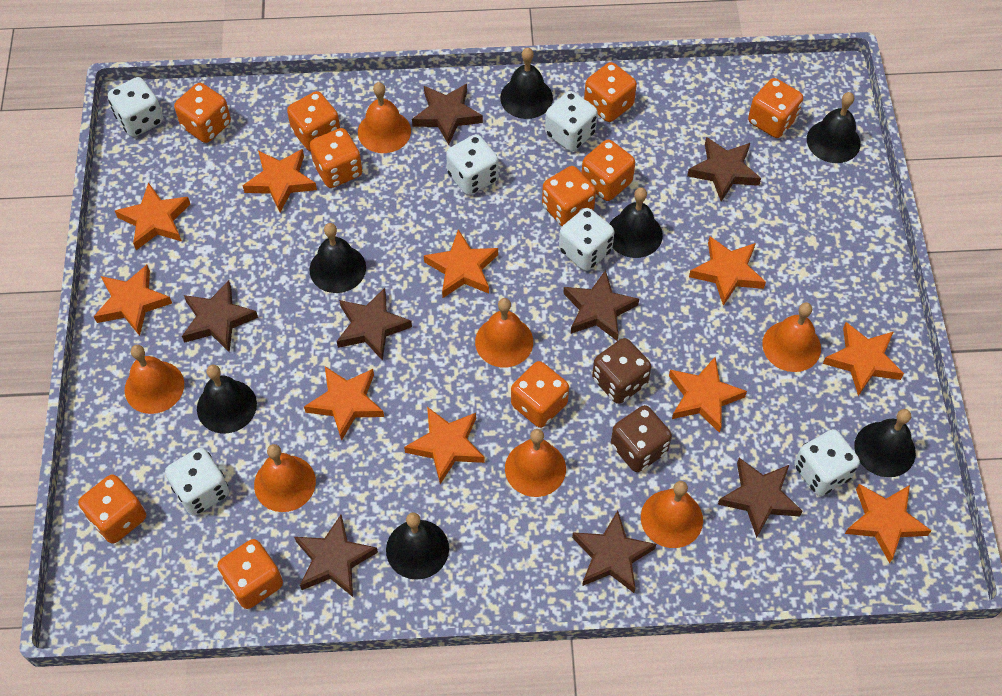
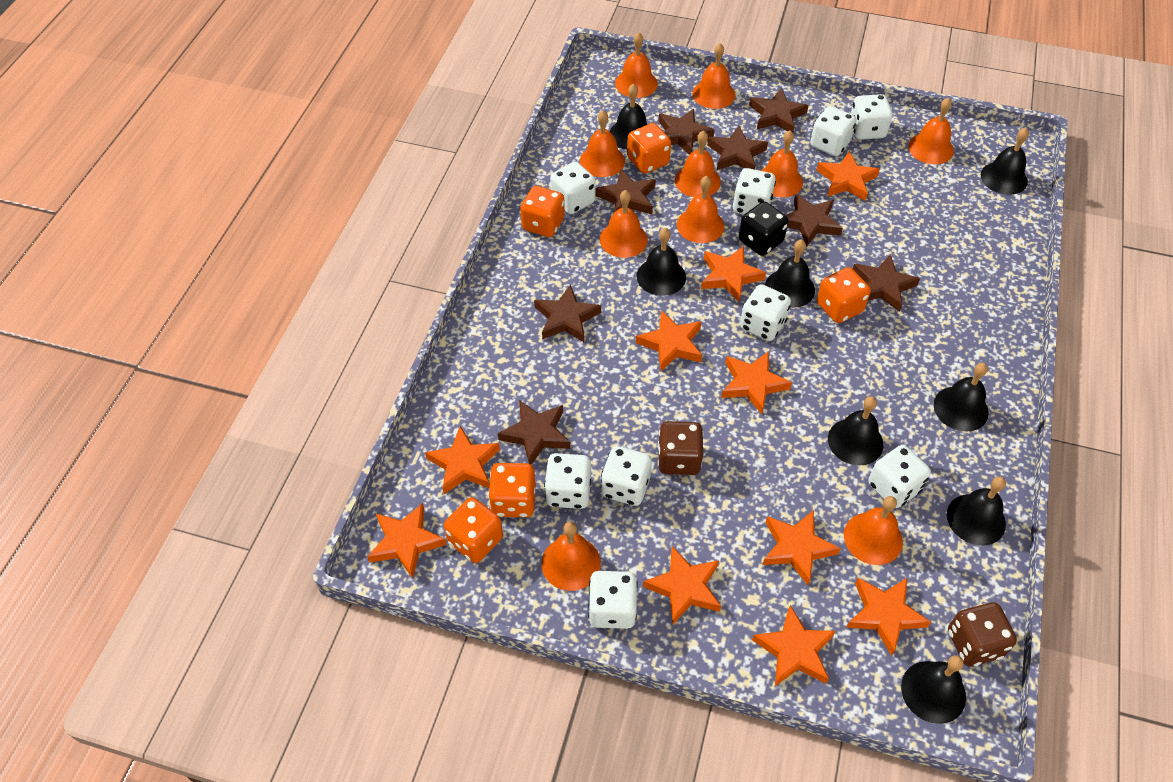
black bell: [197,364,257,433] [309,223,366,293] [386,512,449,580] [500,48,553,119] [610,187,663,258] [807,92,861,163] [854,409,916,477] = 7 -> [610,84,647,150] [636,228,686,296] [765,240,815,308] [828,397,883,465] [901,655,966,724] [933,363,989,432] [947,476,1006,545] [981,128,1029,195] = 8
black dice: none = 0 -> [739,202,788,256] = 1
orange bell: [125,345,184,414] [254,444,316,512] [358,82,411,153] [475,298,533,367] [505,429,566,497] [641,481,703,548] [762,302,821,372] = 7 -> [541,522,601,591] [580,110,625,177] [600,190,648,258] [615,32,658,98] [675,130,721,197] [677,176,724,243] [692,43,736,109] [761,131,803,198] [844,496,903,565] [908,98,954,164] = 10
orange dice: [78,474,146,544] [174,83,231,143] [217,539,283,609] [287,91,340,151] [310,128,362,188] [511,361,569,428] [542,166,596,226] [582,139,635,201] [584,62,637,122] [748,78,803,138] = 10 -> [444,497,503,563] [488,463,536,518] [520,186,565,237] [627,123,671,174] [817,267,871,323] = 5
white dice: [108,77,164,137] [165,448,229,516] [446,134,499,195] [545,91,598,151] [559,208,614,271] [794,429,860,496] = 6 -> [544,453,591,509] [550,162,596,214] [588,571,638,629] [601,446,652,506] [733,168,776,215] [740,284,791,341] [810,106,856,156] [851,94,893,140] [868,445,931,508] = 9

